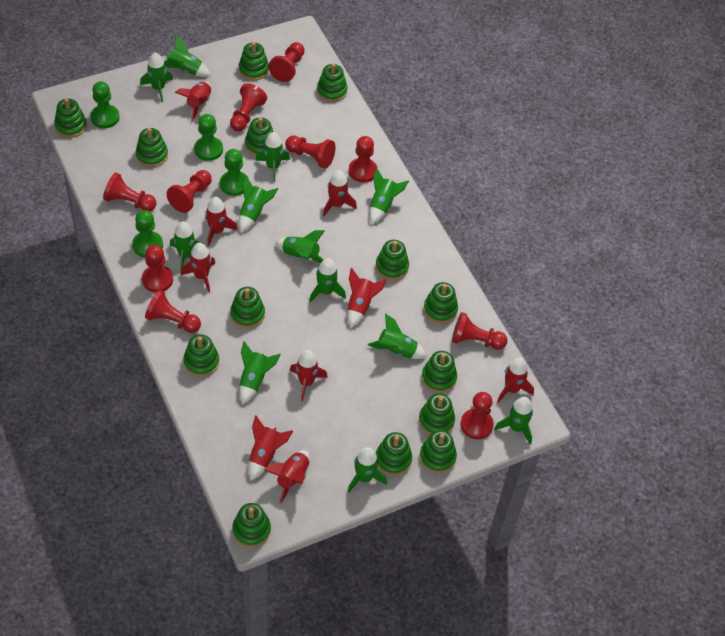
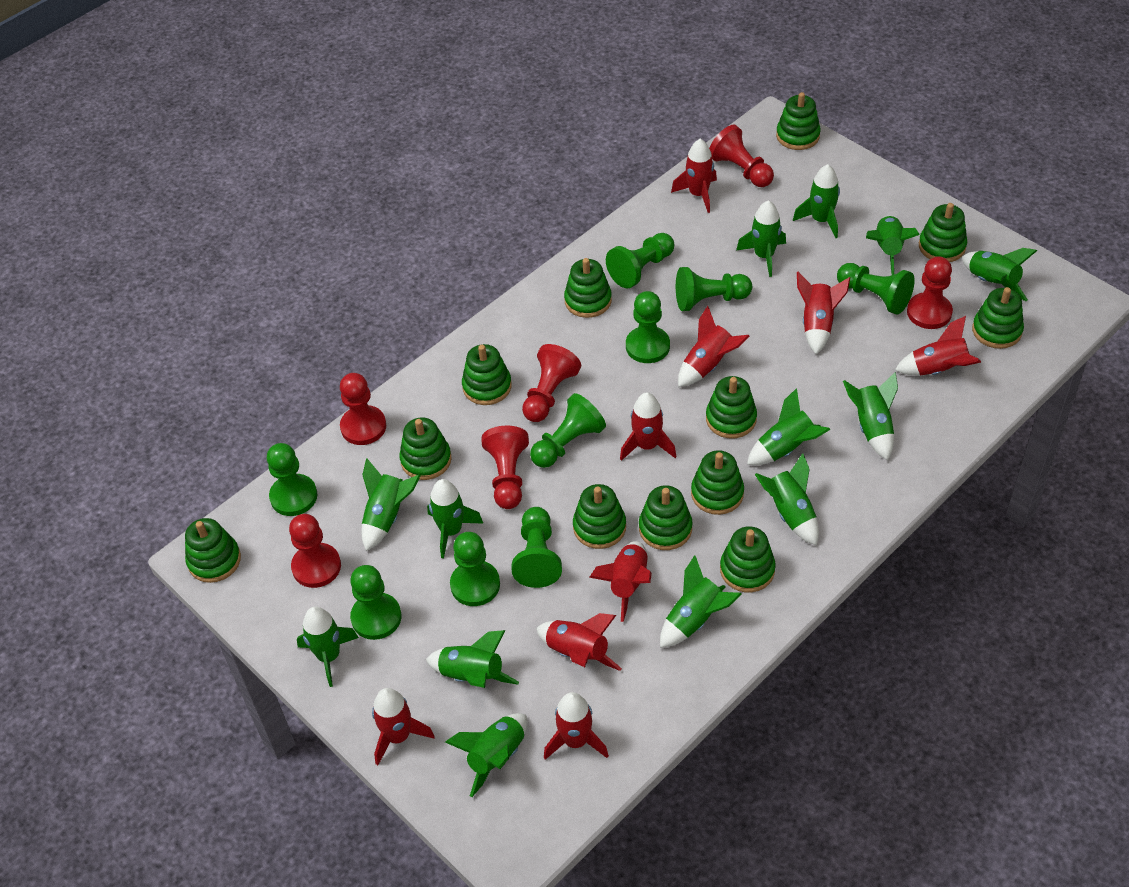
green pawn: [90,81,120,128] [132,210,163,258] [194,114,223,161] [220,149,248,196] = 4 -> [267,443,317,516] [350,565,401,640] [450,532,500,606] [512,507,562,588] [530,393,606,468] [606,233,674,289] [626,291,670,363] [676,267,752,311] [837,263,915,314] = 9
green rocket: [140,52,173,102] [164,35,211,77] [170,221,204,272] [239,175,278,232] [239,341,281,404] [255,132,290,182] [275,230,324,263] [309,258,346,303] [347,447,387,493] [368,313,427,359] [370,168,409,224] [494,397,533,444] = 12 -> [297,607,359,687] [362,458,421,551] [426,630,519,688] [427,479,483,558] [445,713,528,797] [660,555,742,648] [736,200,786,277] [747,388,830,465] [755,453,819,546] [793,164,840,238] [843,372,898,460] [866,216,920,275] [962,248,1037,301] = 13
green stacking toy: [54,98,87,138] [136,128,168,167] [183,334,219,377] [230,287,265,328] [232,503,271,547] [239,42,269,80] [245,117,274,156] [317,63,347,102] [376,240,409,280] [376,432,412,475] [419,393,455,435] [420,430,457,473] [422,351,457,393] [424,282,458,323] = 14 -> [185,518,241,583] [399,417,452,480] [462,344,512,405] [564,258,612,318] [573,484,626,549] [639,485,693,550] [691,450,744,515] [706,376,757,438] [720,526,776,592] [776,92,821,150] [919,203,967,262] [972,287,1024,349] = 12
red pawn: [103,172,156,211] [142,245,173,292] [145,290,201,333] [166,170,212,213] [230,84,267,132] [269,42,305,82] [285,136,335,169] [348,136,378,183] [452,312,508,350] [460,392,494,439] = 10 -> [289,514,341,588] [340,373,386,445] [481,426,529,509] [522,344,581,422] [709,125,774,187] [907,256,953,329] = 6

